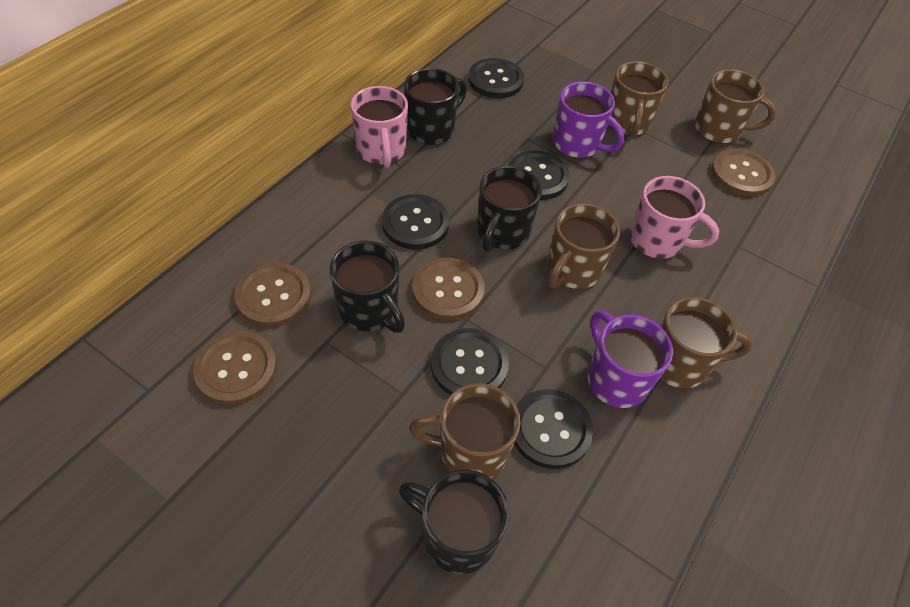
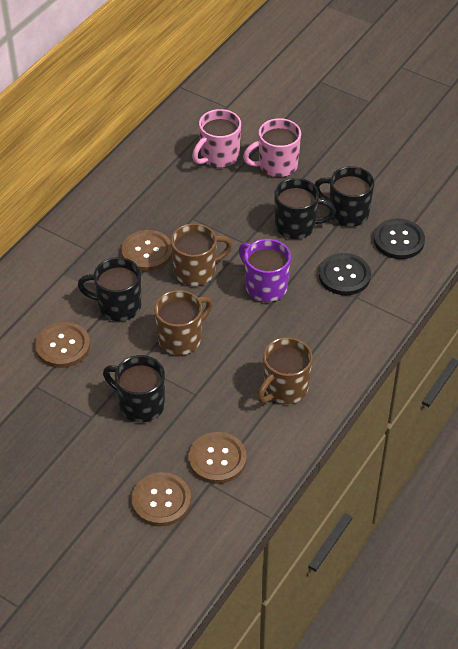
black button: [382,194,449,250] [431,328,509,395] [468,58,524,98] [508,150,570,200] [514,389,593,469] = 5 -> [319,253,371,295] [374,218,425,259] = 2
brown mug: [409,383,521,479] [547,203,620,289] [608,61,669,137] [660,297,753,388] [695,69,776,144] = 5 -> [154,290,212,355] [171,223,232,286] [257,337,313,404] = 3
purple mug: [553,82,625,158] [587,310,673,408] = 2 -> [239,239,291,302] = 1

